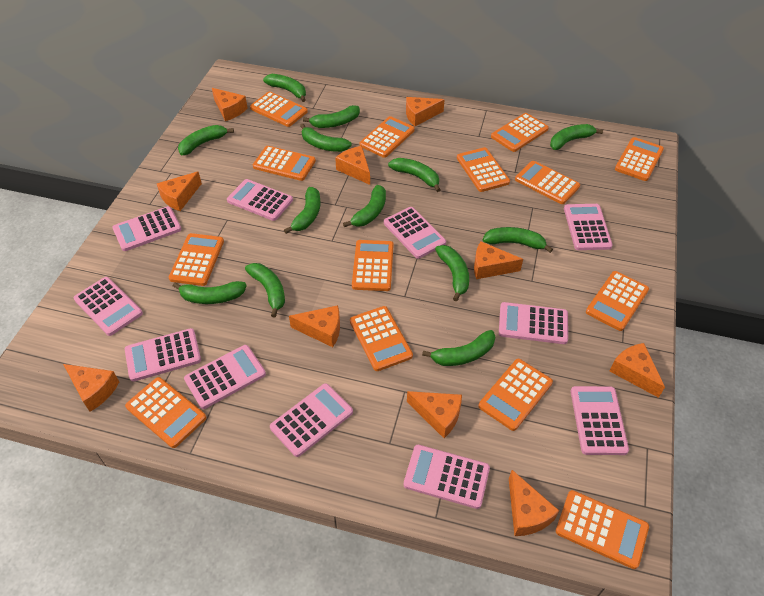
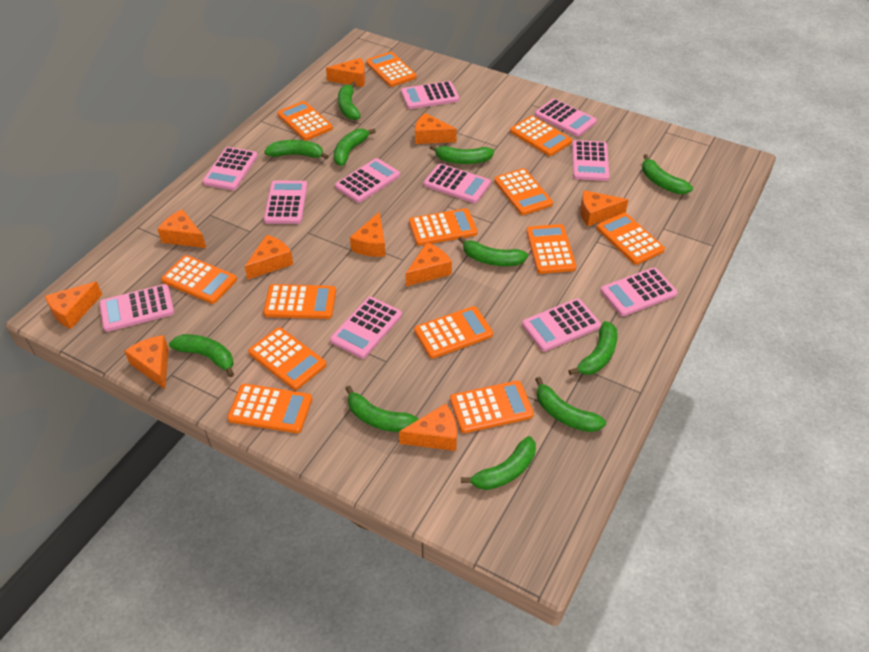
green banana: [173,281,247,304] [178,125,234,155] [245,263,285,317] [263,74,306,102] [284,187,320,234] [300,124,352,152] [303,105,360,128] [343,185,386,227] [388,158,441,192] [422,330,495,366] [435,245,469,302] [483,227,553,253] [550,124,603,150] = 13 -> [169,334,234,377] [264,140,329,159] [334,129,376,166] [338,82,361,120] [345,385,419,432] [429,145,494,164] [458,236,528,266] [461,436,536,490] [535,377,606,432] [568,321,618,375] [642,154,693,194] = 11
orange calculator: [125,377,206,448] [169,233,224,286] [250,91,308,127] [253,146,316,181] [350,306,413,371] [352,240,393,291] [360,116,415,158] [457,147,510,192] [478,359,553,431] [491,113,549,152] [515,161,580,204] [556,490,649,569] [586,271,649,331] [615,137,664,181] = 14 -> [161,255,237,304] [227,384,312,433] [248,327,326,390] [263,284,336,319] [277,101,333,141] [366,52,417,87] [409,208,478,246] [414,306,493,359] [450,380,534,433] [494,168,553,215] [510,116,572,156] [526,224,576,274] [596,213,665,265] = 13

